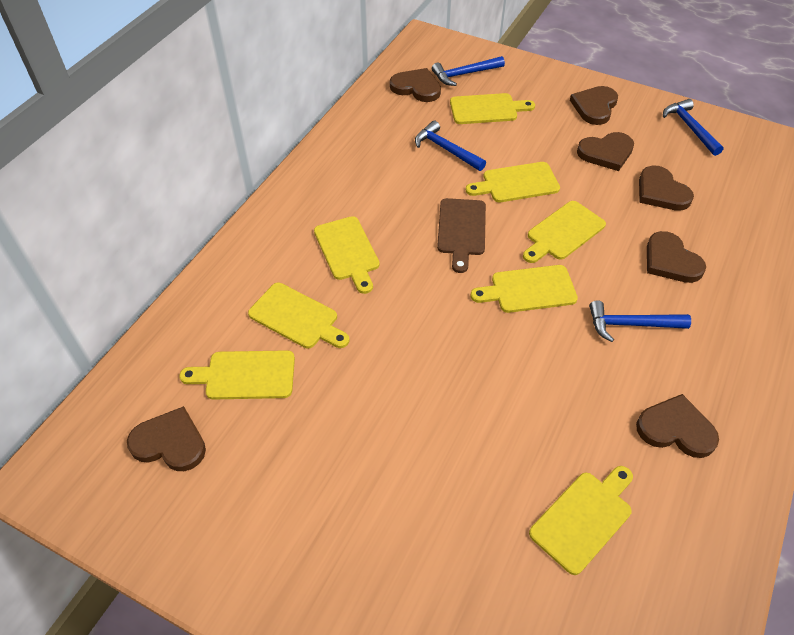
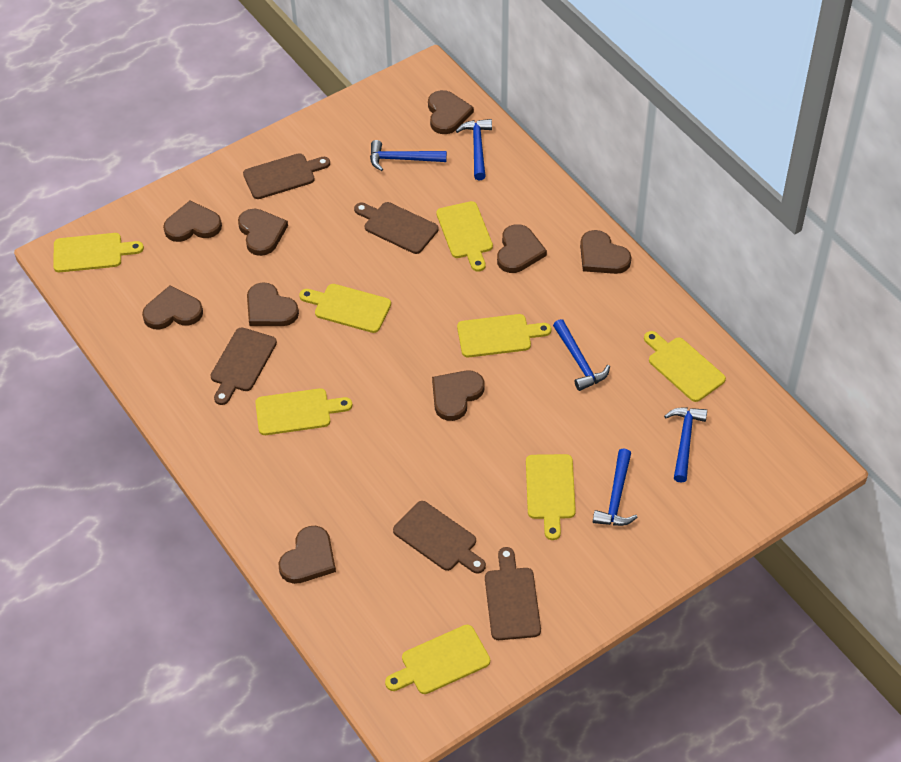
blue hammer: [415,121,486,171] [432,56,505,86] [589,300,691,342] [663,99,724,156] = 4 -> [370,140,447,171] [456,119,492,180] [553,319,610,391] [593,449,638,526] [664,407,707,483] = 5
brown cutting board: [437,198,486,273] = 1 -> [210,327,277,405] [243,153,330,199] [354,202,439,254] [393,501,486,573] [485,547,541,640] = 5
brown heart: [127,406,206,471] [390,68,441,102] [570,86,618,125] [577,132,634,171] [636,394,719,458] [639,166,694,211] [647,231,706,283] = 7 -> [142,285,203,329] [163,200,222,242] [238,209,288,256] [247,282,299,326] [279,526,336,584] [428,90,474,134] [432,371,484,421] [497,224,547,273] [580,230,632,274] = 9

